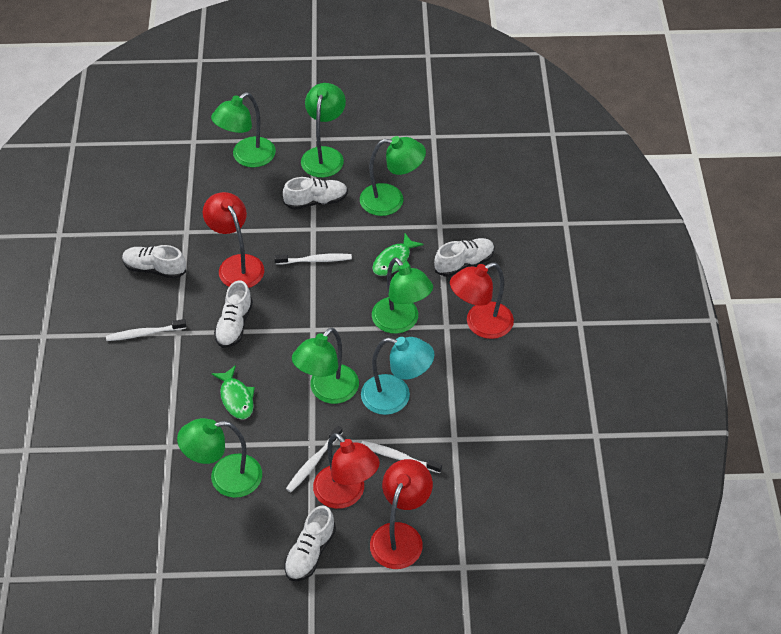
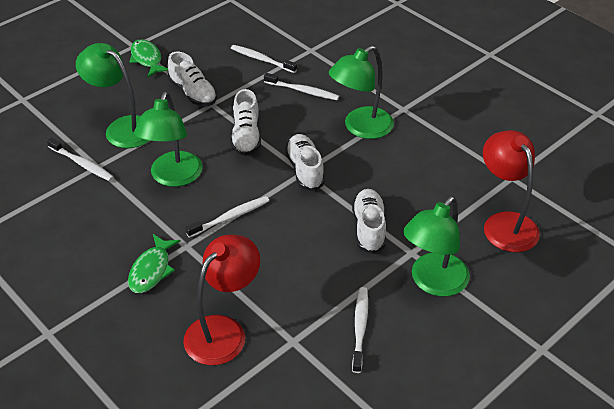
green lamp: [177,418,262,498] [211,92,276,168] [292,327,359,404] [301,83,346,178] [360,136,426,216] [372,257,433,334] = 6 -> [76,43,150,148] [134,92,203,187] [329,46,394,139] [403,196,470,296] = 4
red lamp: [203,192,264,288] [313,433,380,509] [370,459,433,569] [450,262,514,339] = 4 -> [183,235,260,365] [483,130,540,252] = 2
turquoise lamp: [361,337,434,415] = 1 -> none = 0
white shoe: [122,245,186,279] [214,280,253,348] [283,177,348,210] [284,505,336,581] [434,238,495,277] = 5 -> [168,52,217,106] [231,89,261,156] [285,134,325,191] [352,189,386,254] = 4
white toothbrush: [106,319,186,341] [274,253,352,265] [286,426,342,492] [362,441,442,473] = 4 -> [47,138,114,181] [185,196,269,238] [231,45,297,73] [264,73,339,100] [352,287,368,373] = 5

